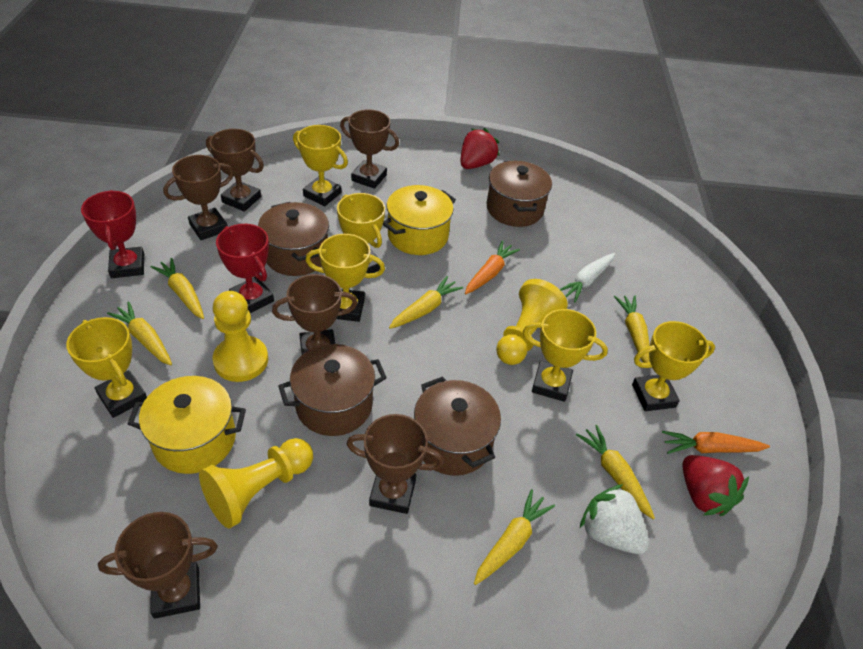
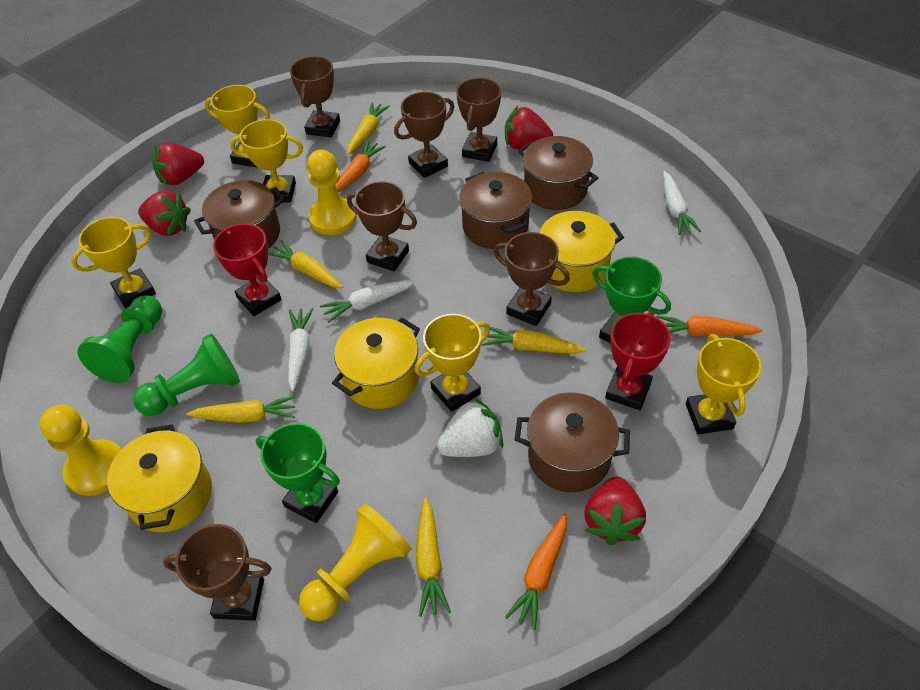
green pawn: none = 0 -> [77,295,162,383] [133,333,240,416] = 2
green trophy: none = 0 -> [256,423,340,523] [593,257,671,343] = 2
orange carrot: [465,241,520,294] [662,431,770,454] = 2 -> [335,140,386,192] [505,513,567,630] [656,315,763,336] = 3
red strawberry: [461,128,500,169] [682,455,749,516] = 2 -> [138,191,191,236] [152,142,204,186] [505,106,553,149] [584,477,646,545] = 4
white carrot: [560,253,615,302] = 1 -> [288,308,313,392] [320,280,416,323] [663,171,701,235] = 3
yellow carrot: [107,301,172,366] [151,258,204,319] [389,276,463,329] [474,489,555,585] [576,425,655,519] [614,295,650,363] = 6 -> [186,396,296,423] [268,240,343,288] [347,102,390,154] [416,497,451,617] [481,327,586,354] = 5
yellow pot: [128,376,246,474] [383,185,456,255] = 2 -> [107,424,212,532] [332,318,420,409] [539,211,624,292] = 3
yellow trophy: [66,317,147,418] [293,125,348,206] [305,234,385,322] [337,193,385,274] [523,309,608,402] [632,321,715,411] = 6 -> [71,217,156,308] [205,85,270,168] [230,119,303,203] [415,314,490,412] [686,334,761,435] = 5

